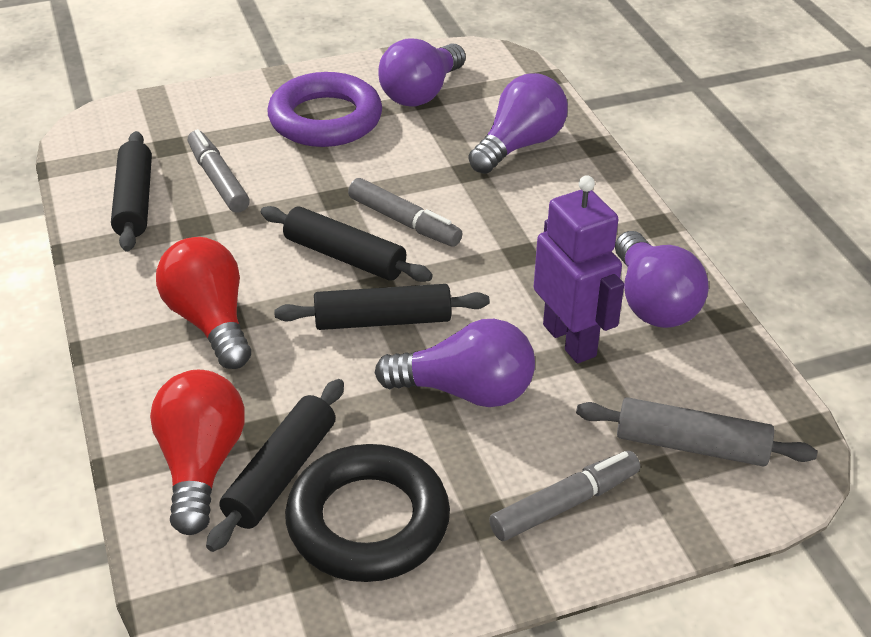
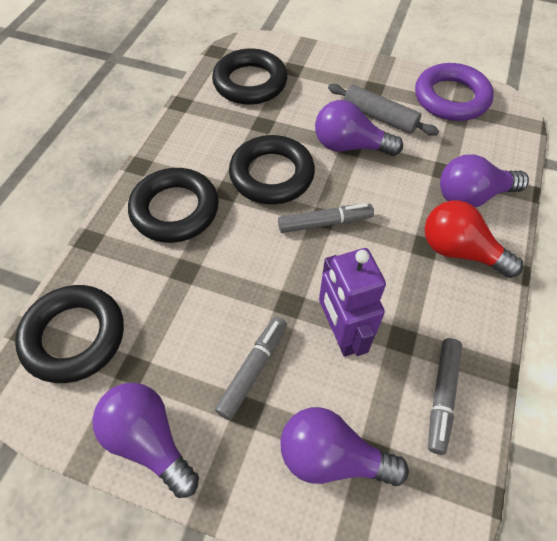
black ring: [285,444,450,582] = 1 -> [15,285,124,383] [128,168,219,243] [212,49,287,105] [229,135,315,204] = 4
black rolling pin: [111,131,152,252] [206,379,344,552] [261,206,433,282] [274,284,490,330] = 4 -> none = 0
red light bulb: [150,370,245,535] [156,237,251,369] = 2 -> [425,200,523,278] = 1

